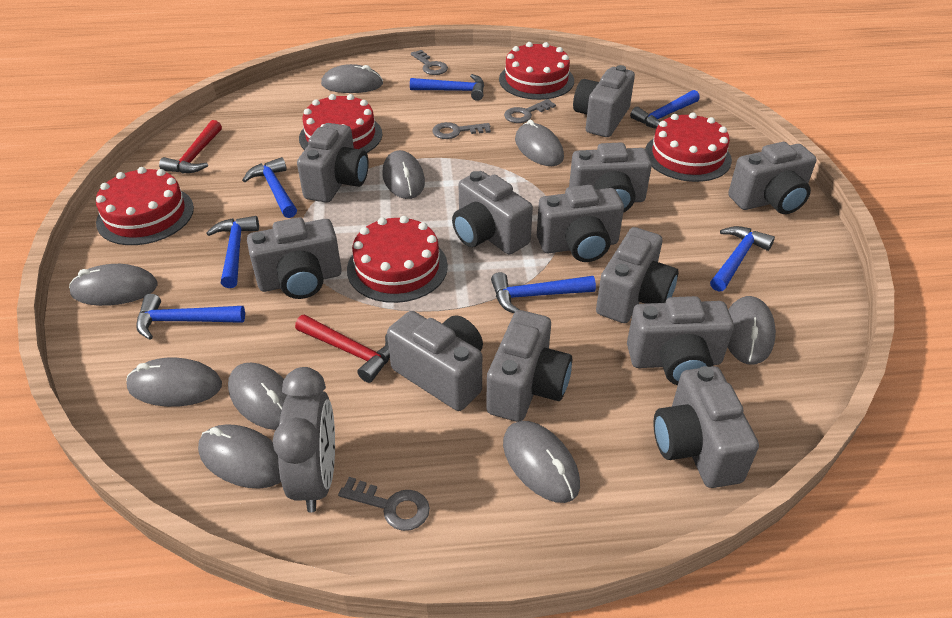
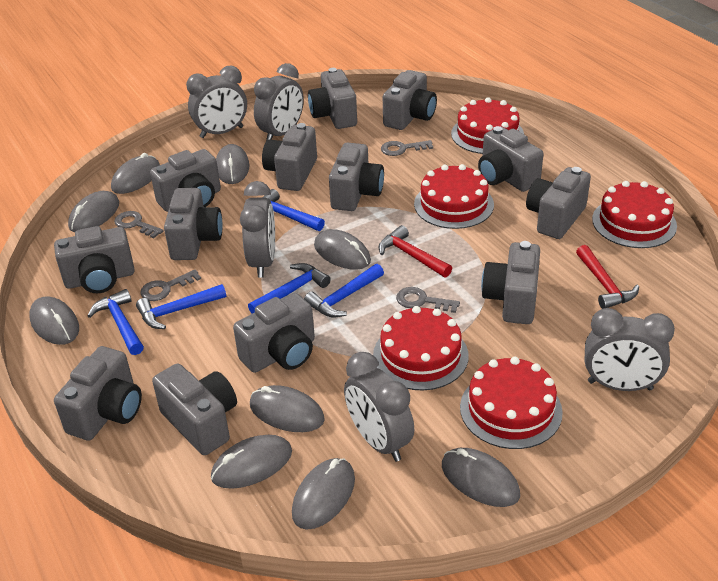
blue hammer: [136,294,245,340] [206,216,259,288] [242,157,297,218] [410,74,484,101] [491,272,596,313] [630,90,700,129] [710,226,775,292] = 7 -> [88,289,144,355] [136,284,226,329] [248,263,331,314] [264,189,325,231] [304,264,384,317] = 5
grey camera: [247,217,342,299] [297,123,369,203] [387,311,483,411] [452,171,533,254] [486,310,572,422] [537,185,624,262] [569,143,652,213] [573,65,635,137] [596,227,678,323] [627,296,734,385] [654,366,759,488] [728,142,816,214] = 12 -> [54,226,135,293] [54,346,142,441] [150,149,221,212] [152,363,237,455] [164,188,222,260] [233,292,315,373] [262,123,317,191] [308,68,357,129] [329,143,384,211] [383,70,437,130] [478,126,543,192] [481,241,540,324] [526,167,591,239] = 13
grey clock: [273,367,335,513] = 1 -> [186,66,247,138] [240,181,275,278] [254,63,304,141] [344,352,414,462] [584,308,675,391] = 5

